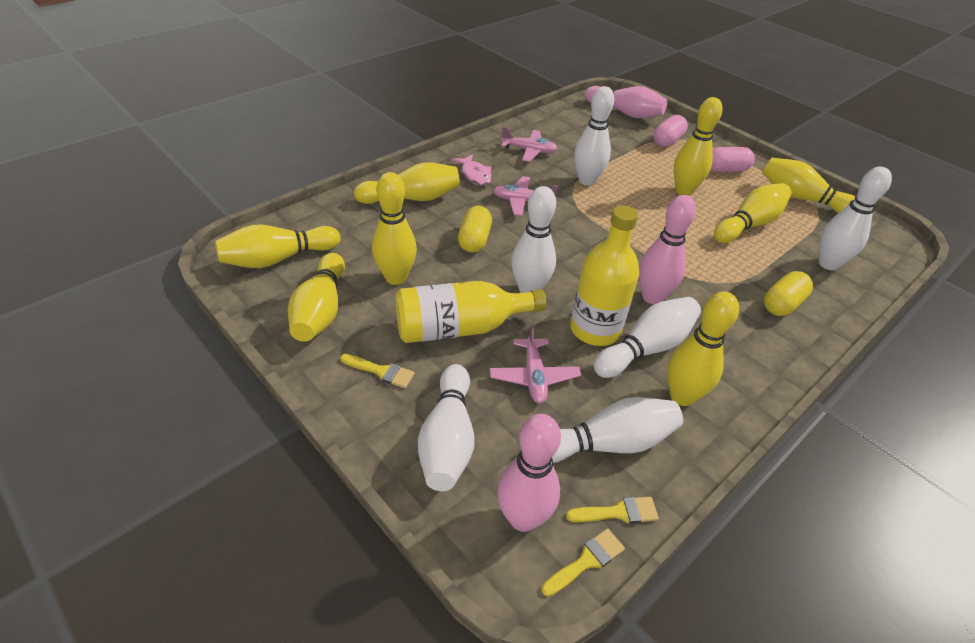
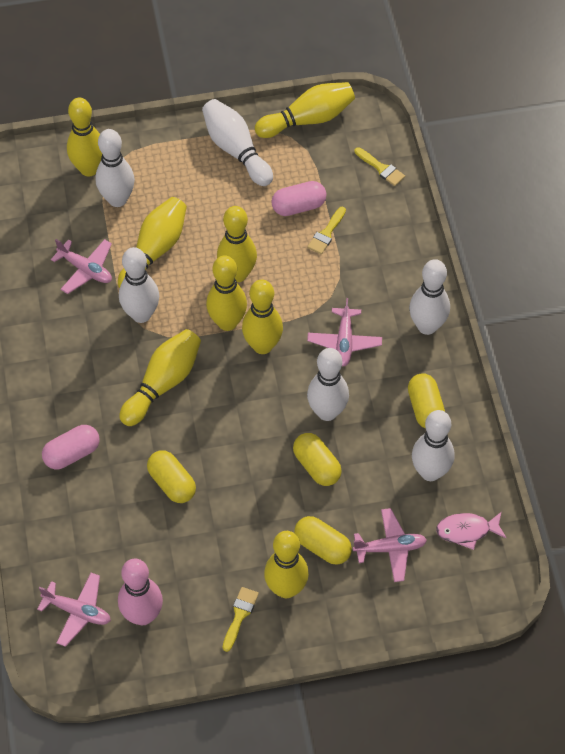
pink bowling pin: [497,414,561,532] [585,86,667,118] [639,195,696,304] = 3 -> [118,559,163,625] = 1
pink plane: [490,324,581,404] [493,176,558,216] [501,127,558,162] = 3 -> [37,572,111,647] [51,239,112,294] [307,298,382,366] [353,508,427,582] = 4
yellow bottle: [395,280,546,343] [570,205,639,346] = 2 -> none = 0
yellow capsule: [458,206,492,252] [764,271,813,316] = 2 -> [147,450,196,503] [293,433,342,486] [294,516,352,565] [408,373,445,428] = 4

